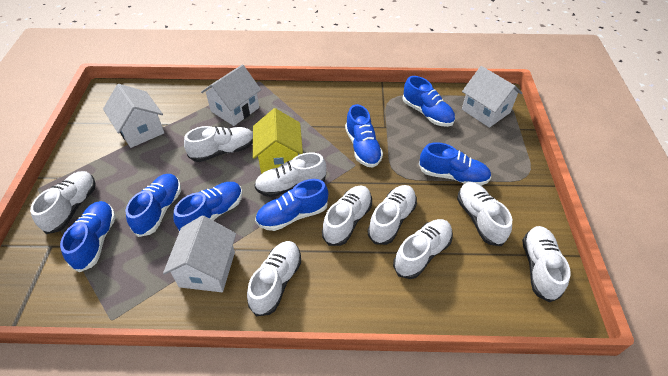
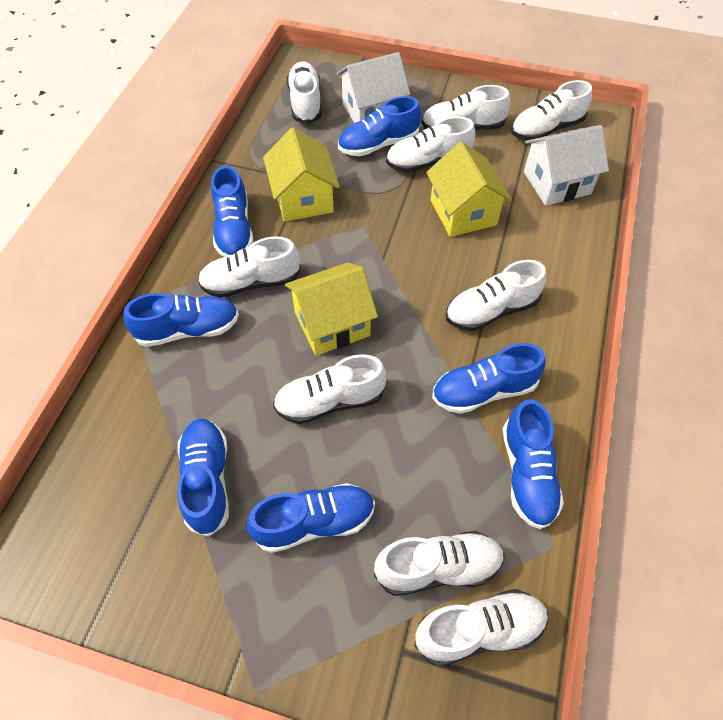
white house: [103,84,164,148] [163,215,236,292] [201,64,261,126] [462,66,522,128] = 4 -> [337,52,410,123] [524,125,609,206] = 2
yellow house: [253,108,303,174] = 1 -> [263,128,340,222] [285,262,378,356] [426,141,512,237] = 3

